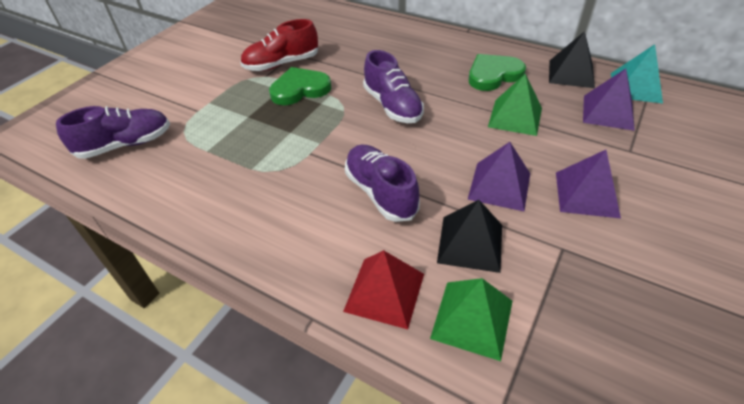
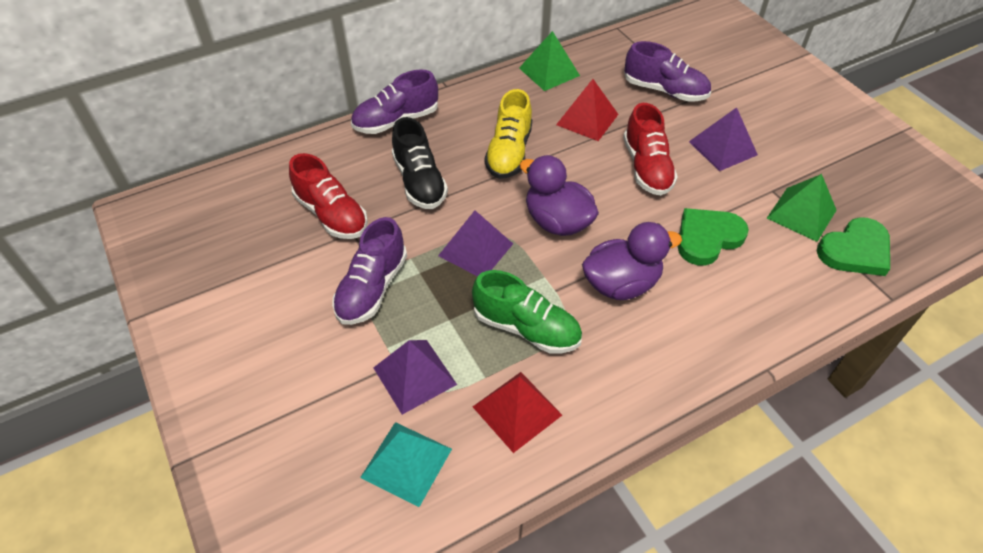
black pyramid: [437,200,502,273] [549,31,595,88] = 2 -> none = 0
black shoe: none = 0 -> [392,117,448,209] = 1
green shoe: none = 0 -> [472,270,582,353] = 1
purple duck: none = 0 -> [519,155,599,236] [582,222,682,300] = 2
red pyramid: [343,250,424,329] = 1 -> [473,372,562,453] [556,79,619,141] = 2
red shoe: [240,19,318,71] = 1 -> [289,153,368,239] [623,103,678,196] = 2
yellow shoe: none = 0 -> [485,89,532,179] = 1

